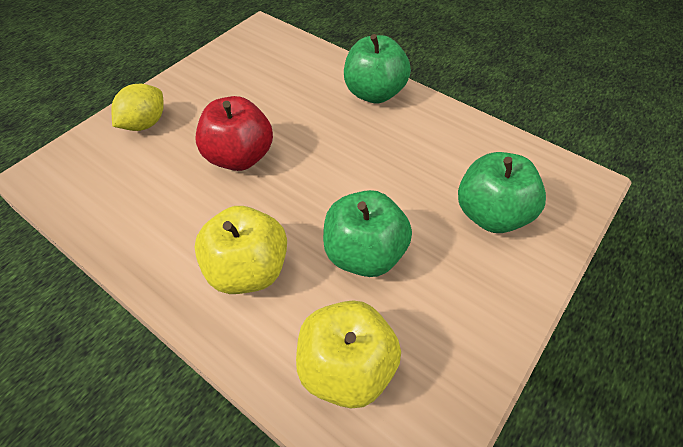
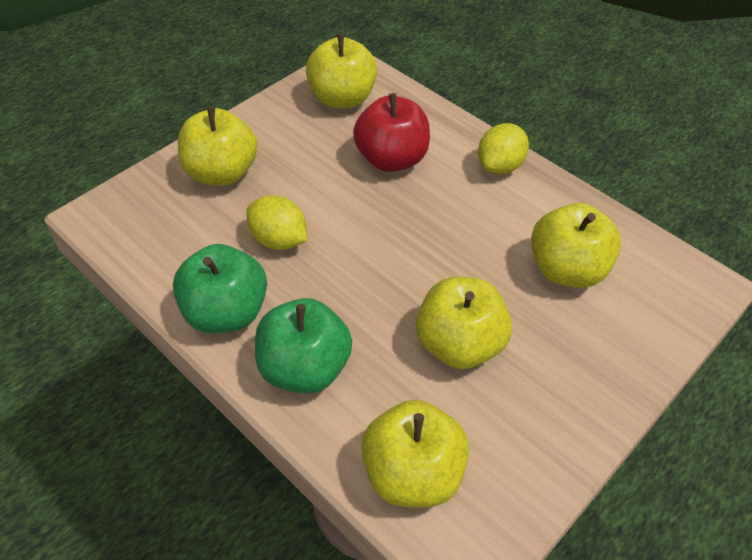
green apple: [323,190,412,277] [344,34,411,103] [458,152,546,233] = 3 -> [173,244,267,333] [255,298,352,394] = 2
yellow apple: [194,206,287,294] [296,300,401,409] = 2 -> [178,106,257,186] [306,34,377,109] [361,400,469,507] [416,277,512,369] [531,203,621,288] = 5
yellow lemon: [111,84,164,131] = 1 -> [247,195,308,250] [478,123,529,174] = 2

